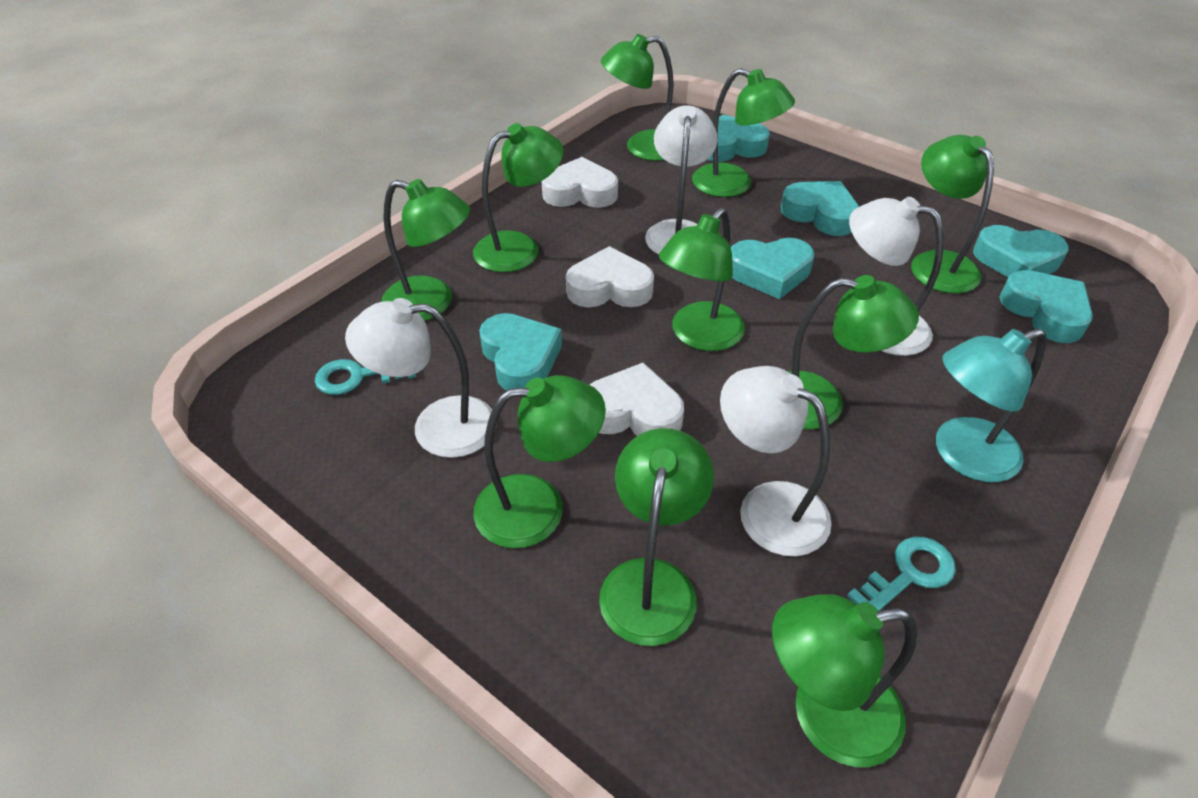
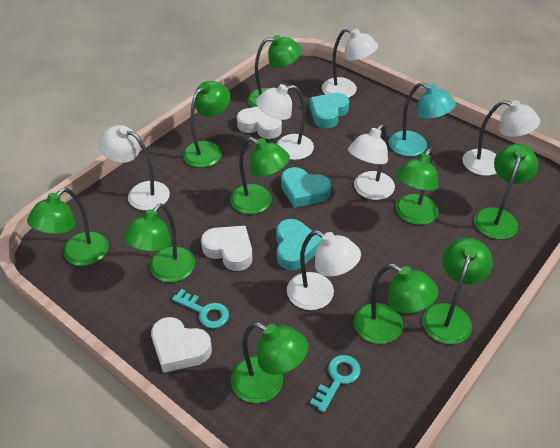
turquoise heart: [479,313,562,390] [707,115,770,162] [731,238,815,299] [781,181,859,236] [973,225,1069,277] [999,270,1093,343] = 6 -> [276,219,323,270] [281,167,331,208] [310,93,349,128] = 3
white lamp: [345,298,497,458] [645,105,718,255] [720,366,832,556] [849,197,944,356] = 4 -> [98,125,170,210] [256,84,314,160] [287,230,361,310] [322,28,378,98] [348,124,395,200] [462,100,540,176] = 6

